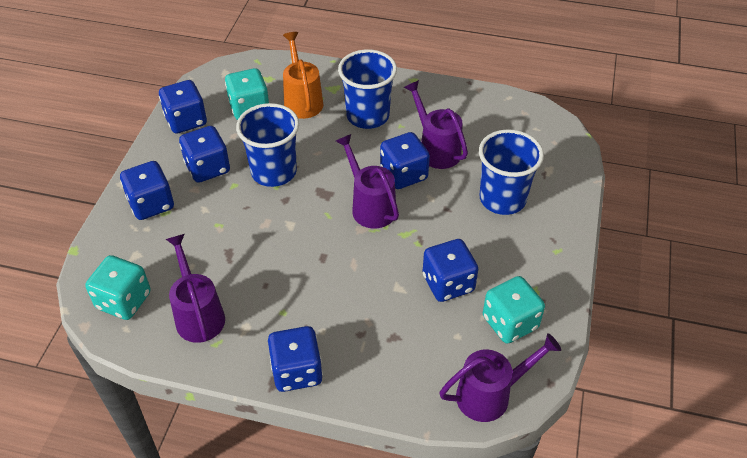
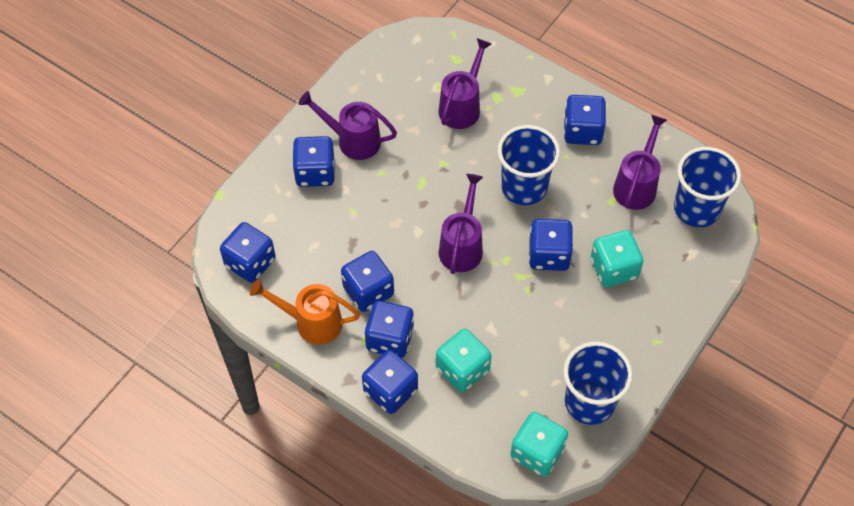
blue dice: [120,161,174,220] [159,80,207,134] [179,126,230,183] [268,326,323,392] [380,132,430,189] [423,239,478,302] = 6 -> [220,222,276,283] [292,136,335,187] [341,251,394,312] [362,350,418,414] [365,301,414,358] [529,219,573,271] [564,95,606,145] = 7

